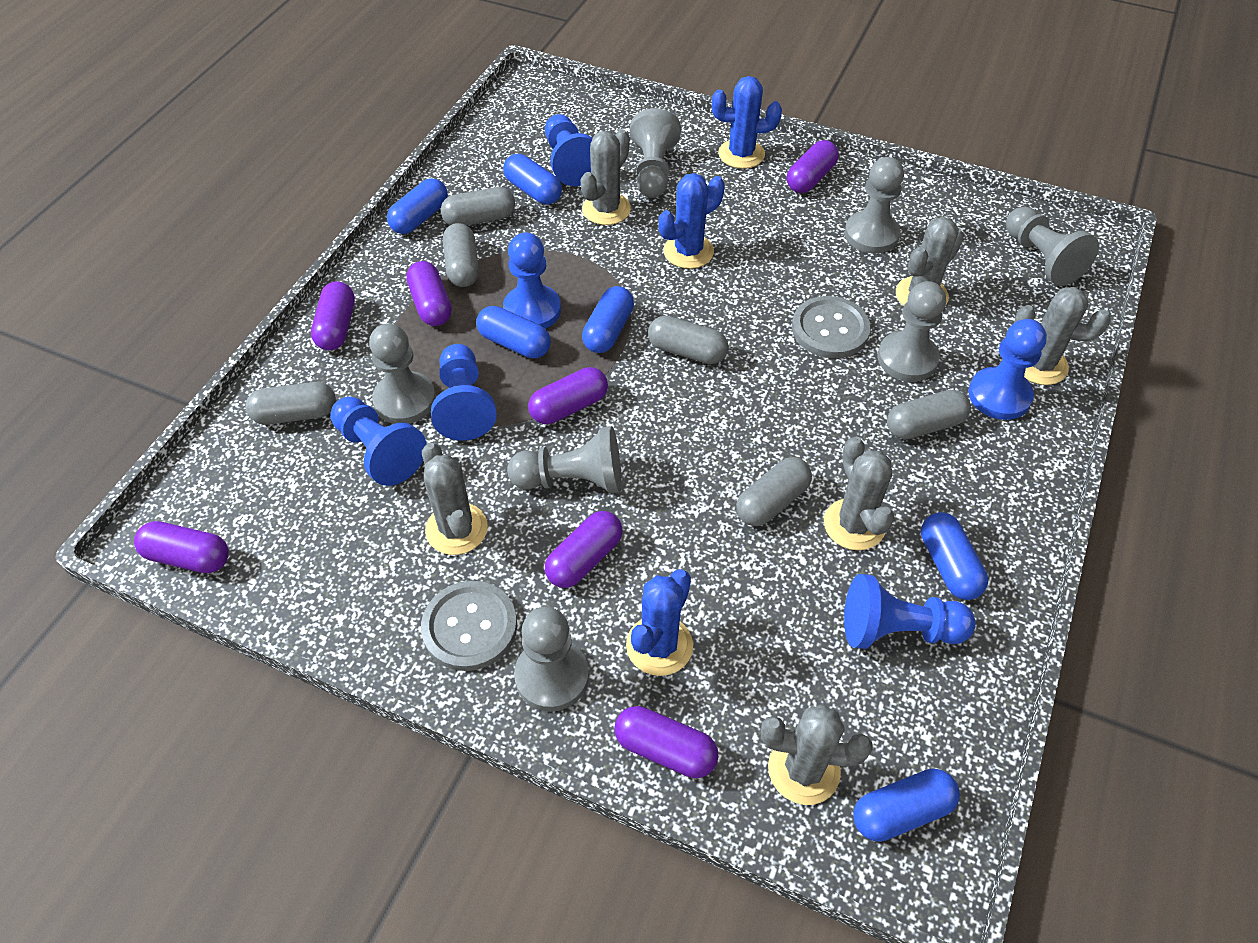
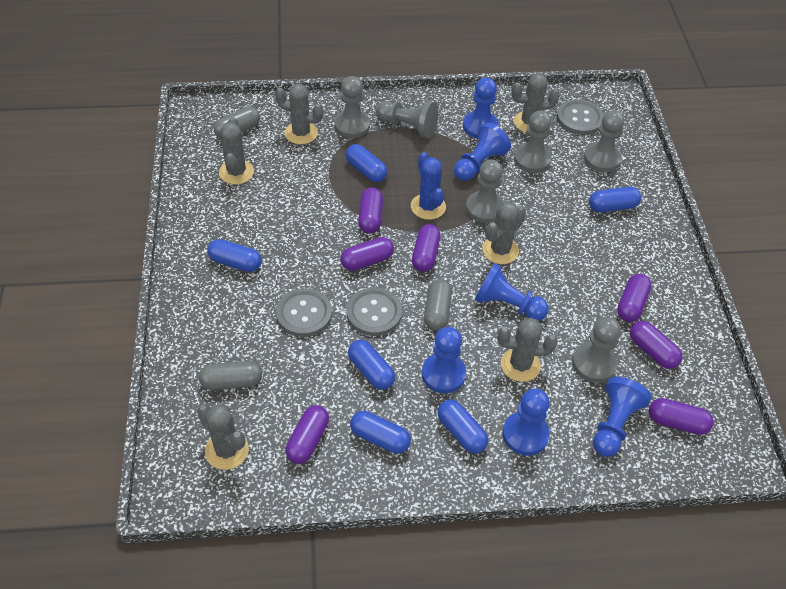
blue cactus: [626,569,693,676] [659,173,725,269] [712,76,782,169] = 3 -> [411,152,446,220] = 1
grey button: [421,581,517,671] [792,296,871,358] = 2 -> [276,288,332,337] [347,287,402,336] [557,99,604,135] = 3
grey capsule: [246,382,336,425] [441,187,515,225] [443,223,479,287] [648,316,728,364] [736,457,812,526] [887,390,971,439] = 6 -> [199,361,262,390] [213,106,260,139] [424,279,452,331] = 3
grey pawn: [369,323,436,424] [507,426,622,493] [514,607,589,711] [630,108,681,198] [844,157,904,254] [878,281,946,382] [1006,207,1099,286] = 7 -> [334,76,370,138] [376,101,439,138] [466,160,504,223] [514,111,552,173] [572,317,621,383] [584,110,625,172] = 6

